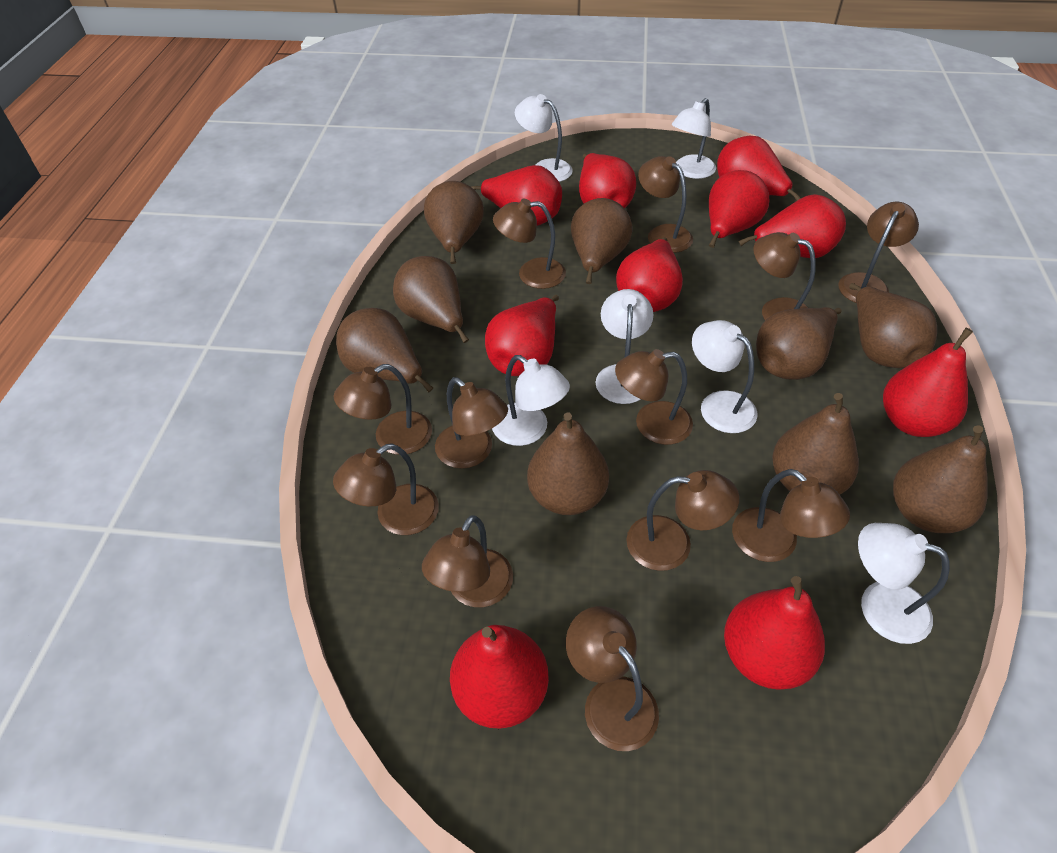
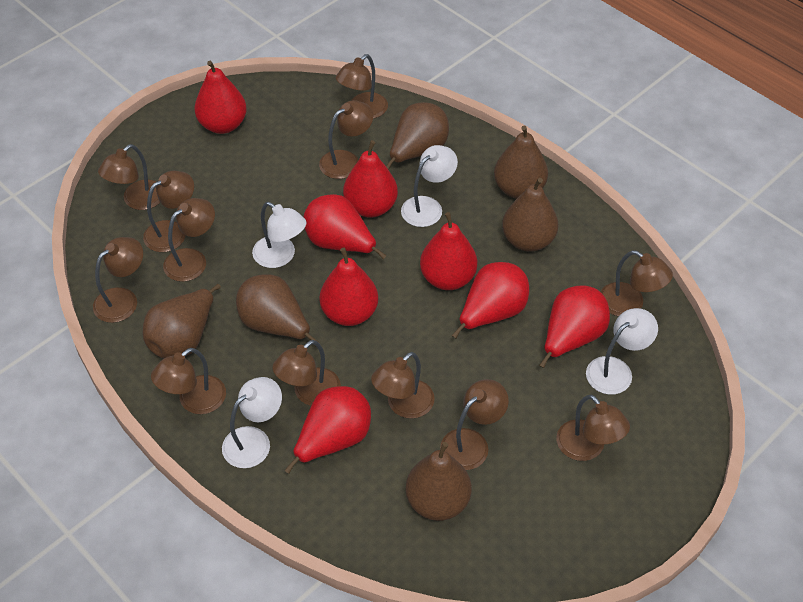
brown pear: [336,308,433,393] [393,256,469,343] [424,181,484,264] [527,413,609,515] [571,198,633,284] [756,307,841,380] [772,393,859,495] [849,283,937,368] [893,425,988,533] = 9 -> [143,284,221,358] [236,274,320,344] [386,102,449,170] [406,442,472,521] [494,126,548,199] [502,178,559,252] = 6
red pear: [450,625,549,729] [471,165,562,226] [485,295,559,376] [579,153,636,208] [616,237,683,312] [709,170,769,248] [717,136,801,201] [724,576,825,690] [738,194,846,258] [883,328,973,437] = 10 -> [194,61,247,134] [284,386,371,474] [303,194,387,259] [320,248,378,326] [343,140,398,218] [420,212,477,290] [452,262,529,338] [539,286,610,368] = 8
white lamp: [492,355,570,446] [515,94,573,182] [596,289,653,404] [671,98,716,179] [692,320,757,433] [858,523,950,644] = 6 -> [222,377,282,468] [252,202,306,268] [401,145,458,227] [586,308,658,395] = 4

